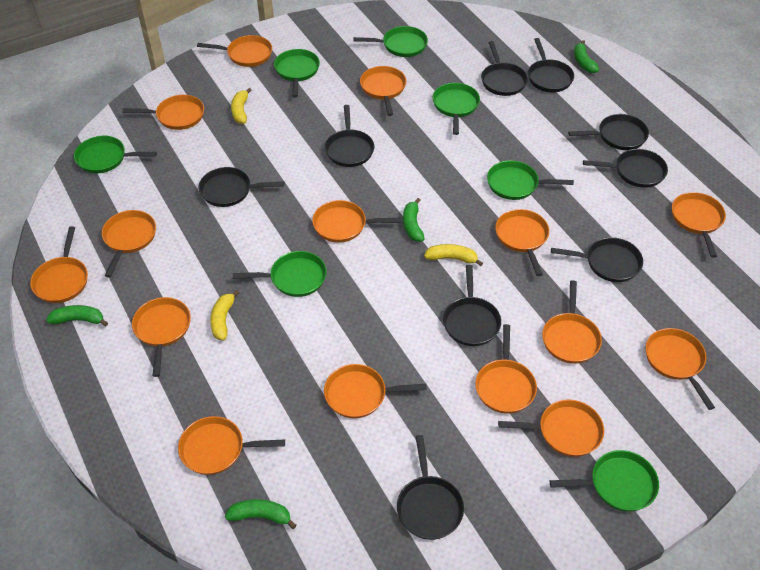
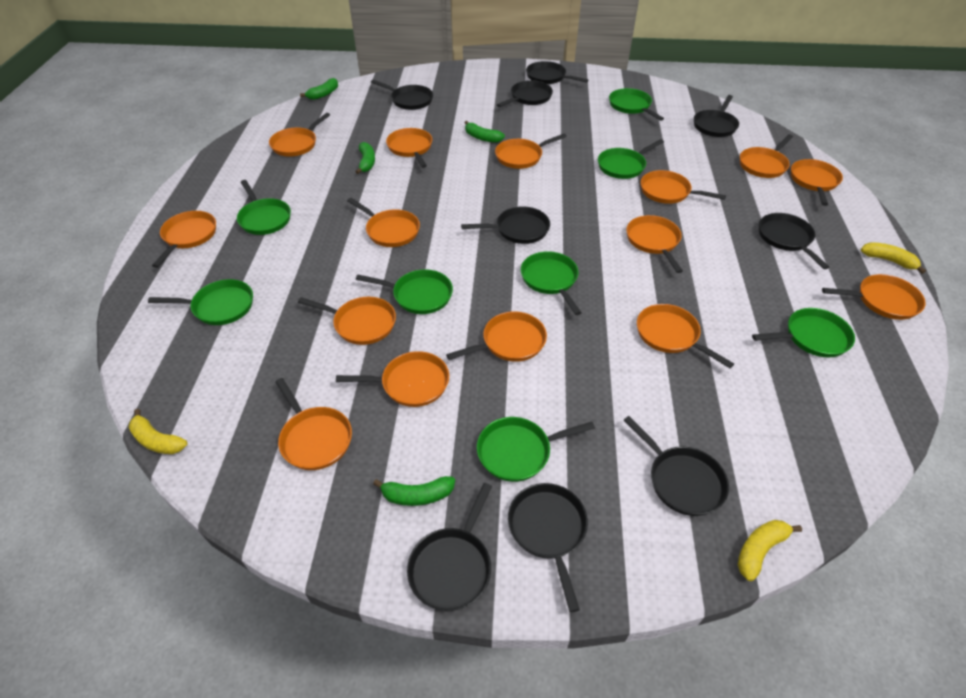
green pan: [74,136,157,173] [233,251,326,297] [274,49,320,97] [354,26,428,57] [433,83,480,135] [487,160,574,200] [550,450,659,512] = 7 -> [148,279,253,325] [237,180,291,235] [356,269,453,314] [477,417,595,482] [521,251,582,315] [598,139,664,179] [609,88,664,121] [752,308,855,357] = 8

